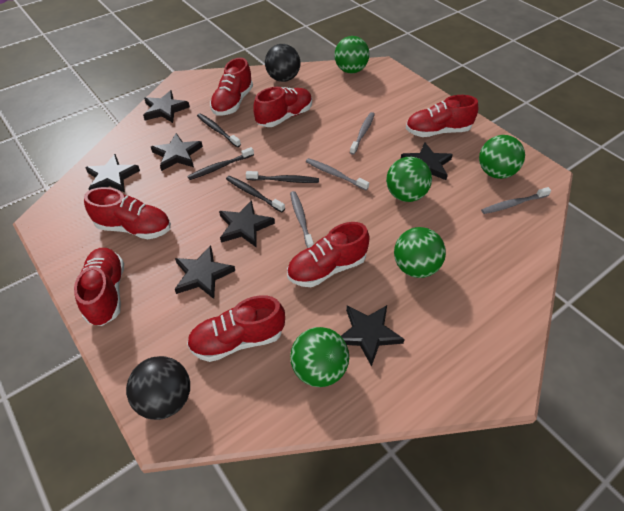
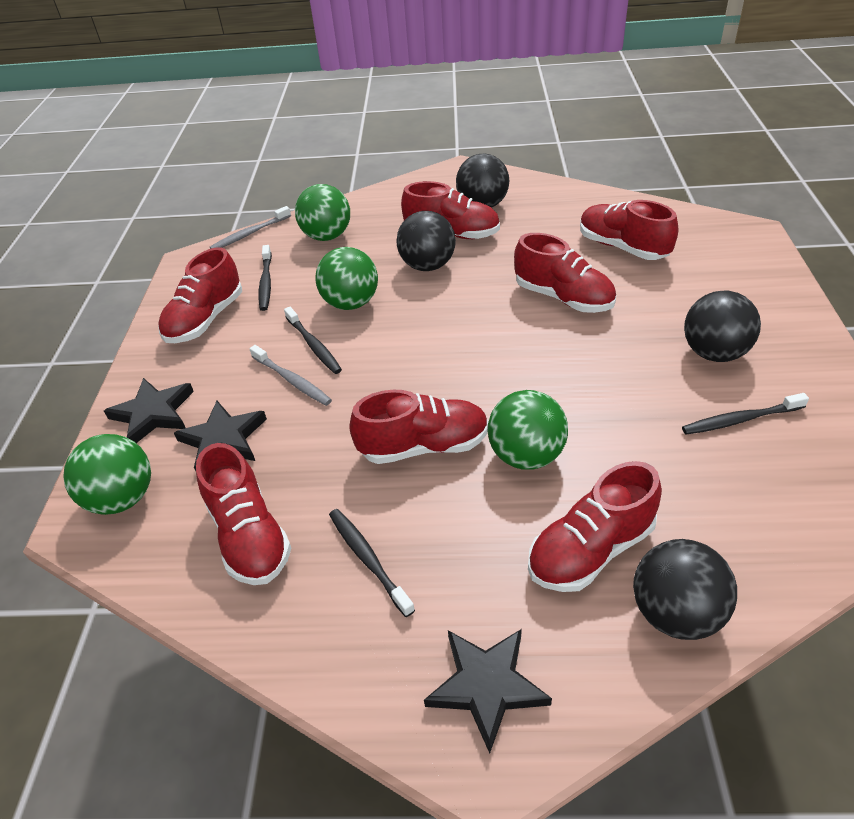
black ball: [126,356,190,420] [265,44,300,82] = 2 -> [396,211,456,271] [456,154,509,208] [633,539,737,640] [684,291,761,362] = 4
black star: [85,154,140,193] [143,90,190,123] [151,133,203,171] [175,245,235,299] [219,200,275,247] [341,305,405,367] [401,142,453,180] = 7 -> [104,378,194,443] [174,401,267,471] [424,629,552,754] = 3
green ball: [290,327,349,387] [334,36,370,74] [386,157,432,202] [394,227,446,278] [479,135,525,179] = 5 -> [63,434,151,515] [295,184,350,241] [315,247,378,310] [488,390,568,469] = 4
grey toothbrush: [290,191,314,248] [306,158,369,190] [350,112,375,155] [481,187,551,214] = 4 -> [209,206,291,249] [249,345,332,406] = 2

